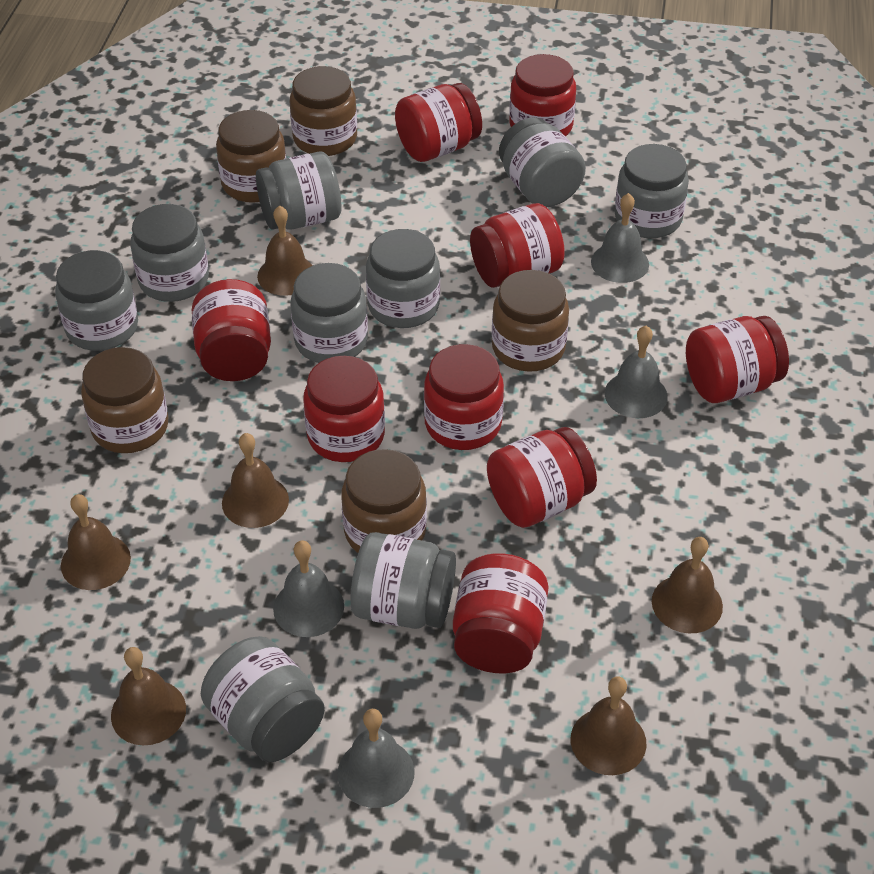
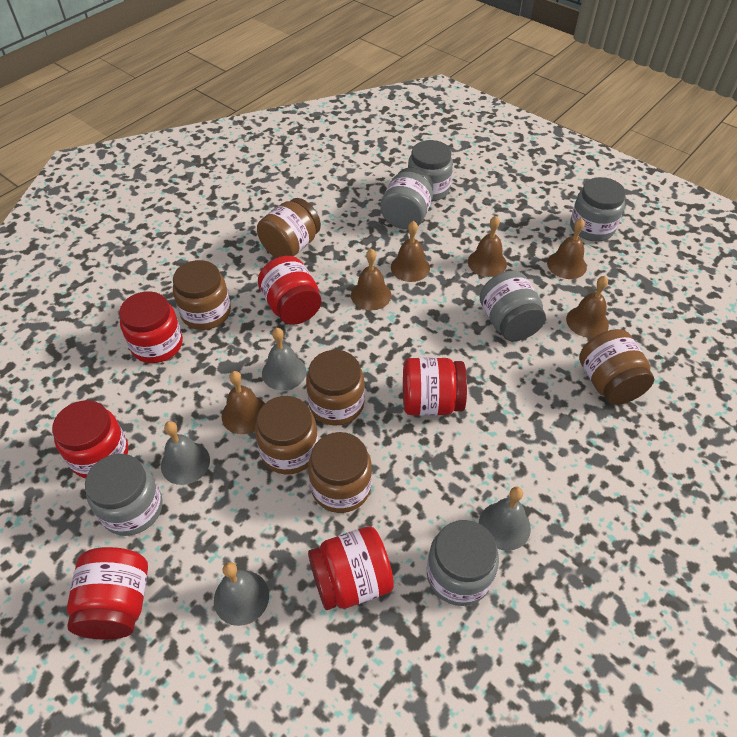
brown jar: [81,347,168,453] [216,110,286,203] [290,66,357,156] [341,449,427,553] [492,270,569,372] = 5 -> [173,260,231,330] [255,396,318,474] [257,198,321,258] [306,350,365,425] [308,432,372,513] [579,329,654,405] = 6
grey jar: [55,250,138,351] [130,204,209,302] [201,636,325,762] [256,151,342,230] [291,263,368,363] [351,532,456,629] [366,229,440,328] [499,117,586,207] [615,144,689,238] = 9 -> [85,454,163,536] [380,167,433,229] [408,140,453,201] [427,520,499,606] [480,271,546,341] [570,177,626,241] = 6
red jar: [192,279,271,381] [303,356,385,462] [395,83,482,162] [424,344,504,450] [453,553,548,673] [470,203,565,288] [487,427,597,528] [509,54,576,137] [686,316,789,403] = 9 -> [52,400,128,479] [67,547,148,640] [119,291,183,363] [258,256,321,325] [308,526,394,610] [403,358,467,416] = 6

